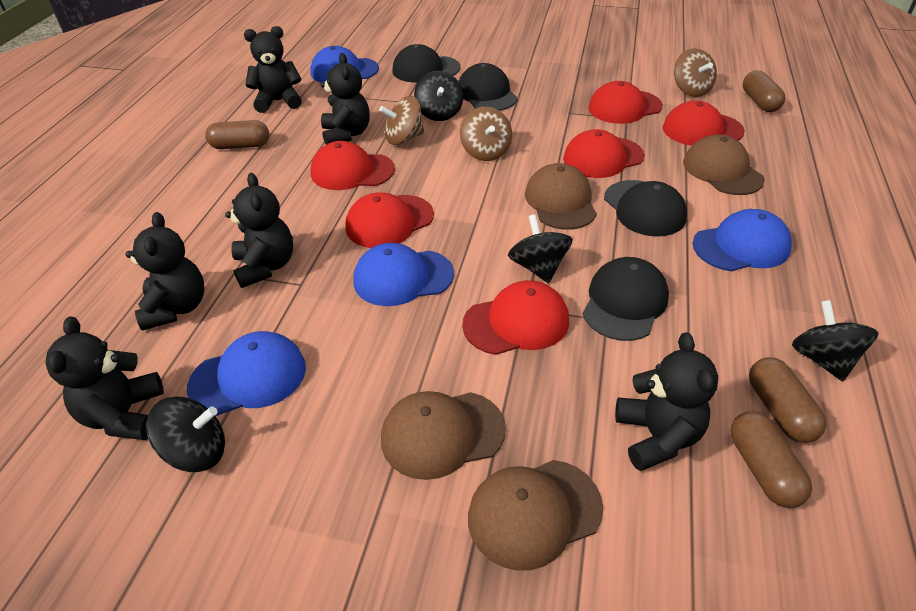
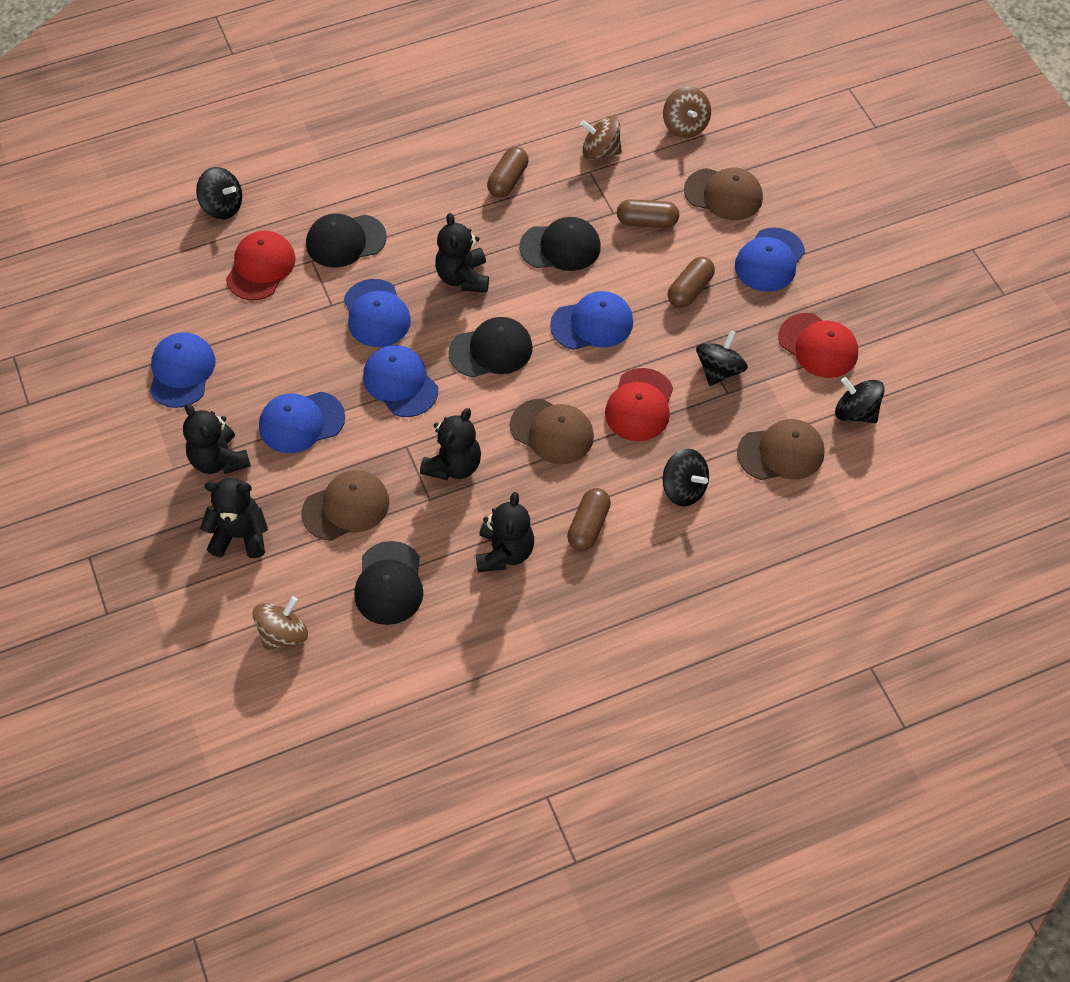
black teddy bear: [45,316,164,440] [125,212,204,330] [225,173,293,288] [244,26,302,113] [321,53,370,145] [615,332,718,471] = 6 -> [183,404,251,474] [200,478,268,558] [420,408,481,480] [435,213,489,293] [476,492,534,572] = 5
blue cap: [187,331,306,416] [310,46,379,83] [353,243,454,306] [693,209,792,271] = 4 -> [150,332,216,408] [259,392,345,453] [344,279,411,347] [363,345,438,417] [550,291,633,350] [735,227,805,292] = 6
red cap: [311,141,395,190] [346,192,434,248] [462,280,569,355] [563,129,644,178] [588,81,663,124] [663,101,745,146] = 6 -> [226,231,296,300] [605,368,673,441] [779,313,858,378] = 3

